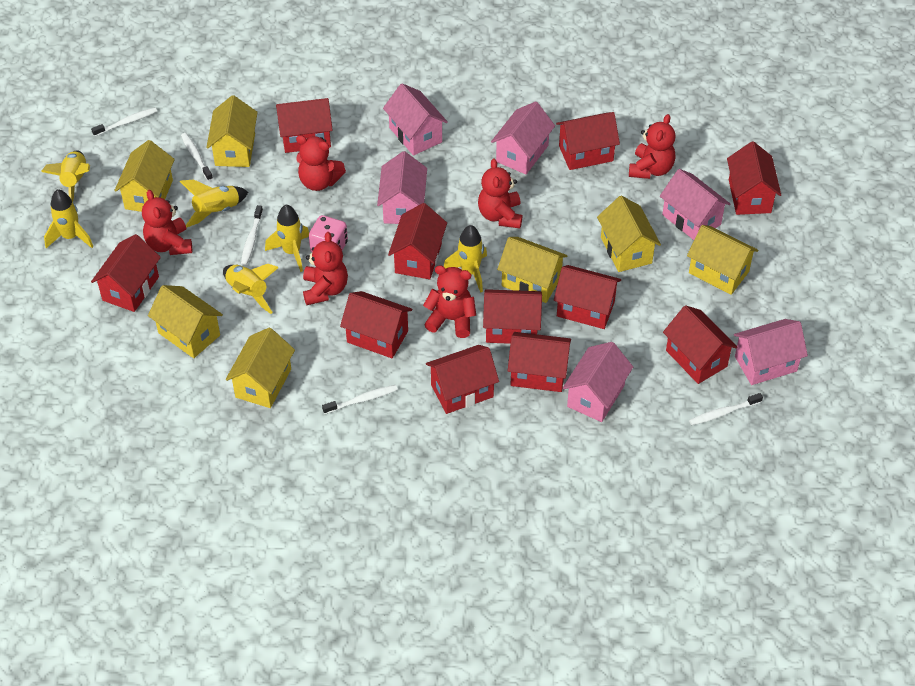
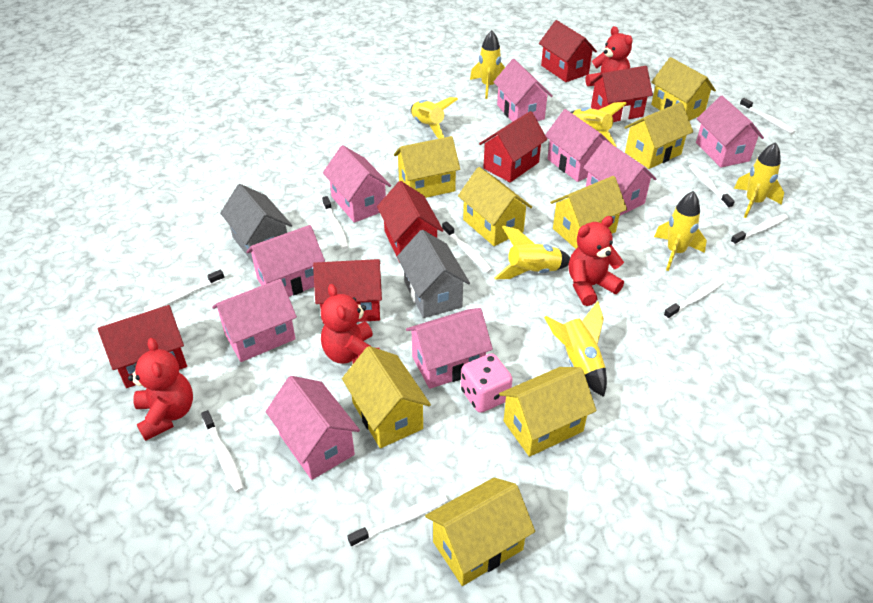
grey house: none = 0 -> [220,184,292,264] [397,230,470,318] = 2
pink house: [377,151,427,224] [383,83,448,156] [491,101,555,174] [563,342,633,422] [660,169,730,240] [734,319,808,385] = 6 -> [212,279,297,362] [246,225,325,297] [265,376,360,480] [323,145,391,223] [406,308,493,389] [494,59,553,122] [545,109,613,182] [583,140,656,216] [696,96,764,168] = 9
red house: [91,234,161,312] [276,98,333,153] [340,291,412,358] [388,203,447,279] [426,345,499,414] [483,289,542,344] [508,332,571,392] [554,265,621,329] [556,112,620,170] [663,305,738,384] [727,141,781,215] = 11 -> [98,305,187,388] [313,259,382,324] [377,181,444,263] [479,111,547,182] [539,20,597,82] [590,66,653,122] = 6
red teddy bear: [142,190,192,255] [296,135,346,191] [303,232,348,305] [423,265,476,338] [478,158,522,228] [629,114,675,179] = 6 -> [128,338,193,441] [321,284,380,364] [569,216,624,306] [585,26,633,86] = 4
white toothbrush: [91,107,158,137] [181,133,213,181] [241,205,263,265] [322,385,398,414] [689,393,763,425] = 5 -> [144,269,225,312] [201,410,244,492] [322,196,348,249] [347,494,448,547] [442,221,492,273] [664,279,724,319] [689,164,735,209] [730,214,788,245] [740,98,795,134] = 9
yellow house: [114,140,175,212] [148,285,223,358] [206,95,258,167] [226,328,295,408] [497,237,568,303] [597,196,661,272] [687,225,758,295] = 7 -> [342,346,431,448] [394,136,460,198] [425,478,535,586] [458,167,532,246] [499,367,596,457] [550,176,627,249] [624,102,693,169] [651,57,716,121] = 8
yellow rocket: [41,151,90,202] [44,189,94,248] [180,180,248,228] [223,264,279,314] [265,205,309,272] [444,225,487,293] = 6 -> [411,97,458,139] [470,30,505,99] [494,226,570,280] [544,301,607,397] [571,102,627,147] [654,191,707,271] [734,142,784,218] = 7

